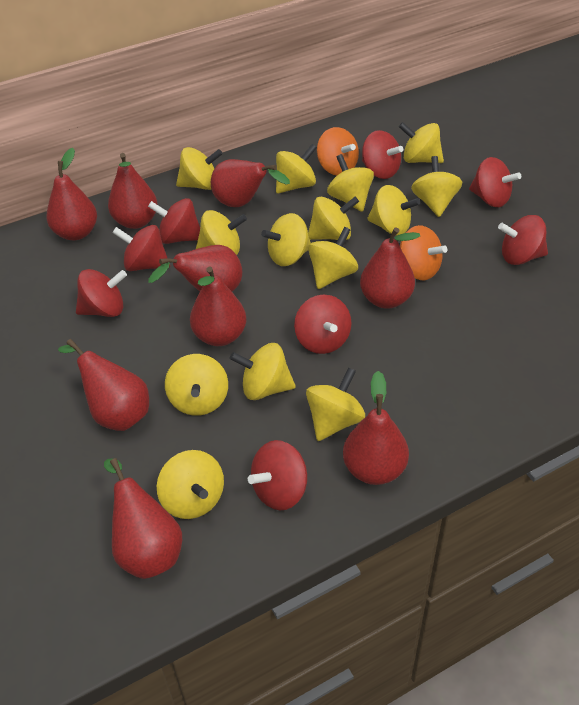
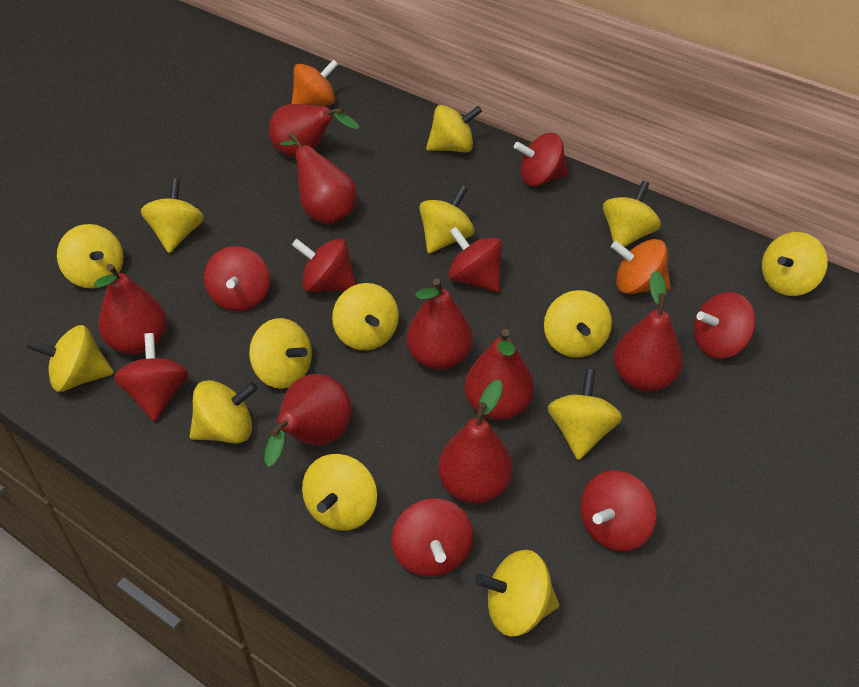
red pear: [46,148,97,240] [58,339,149,431] [104,458,182,579] [108,153,158,229] [148,245,242,292] [190,267,247,346] [211,159,290,207] [343,371,409,485] [360,227,420,309] = 9 -> [94,264,167,354] [264,374,352,467] [269,104,359,158] [279,132,357,225] [406,278,473,370] [438,379,513,504] [464,329,534,420] [613,271,683,391] = 8

